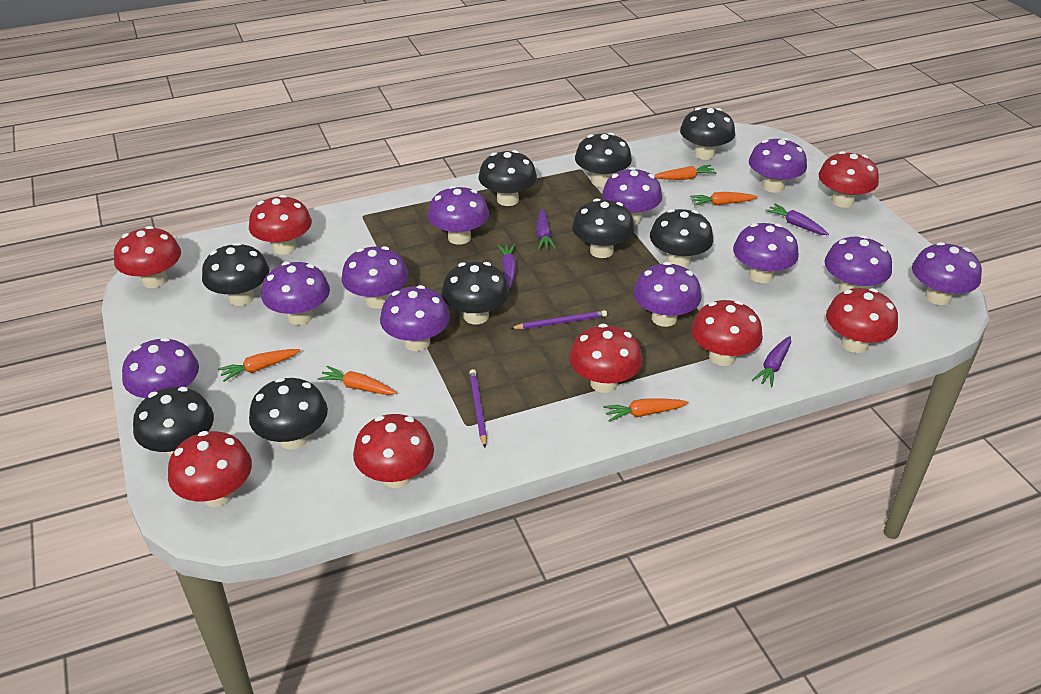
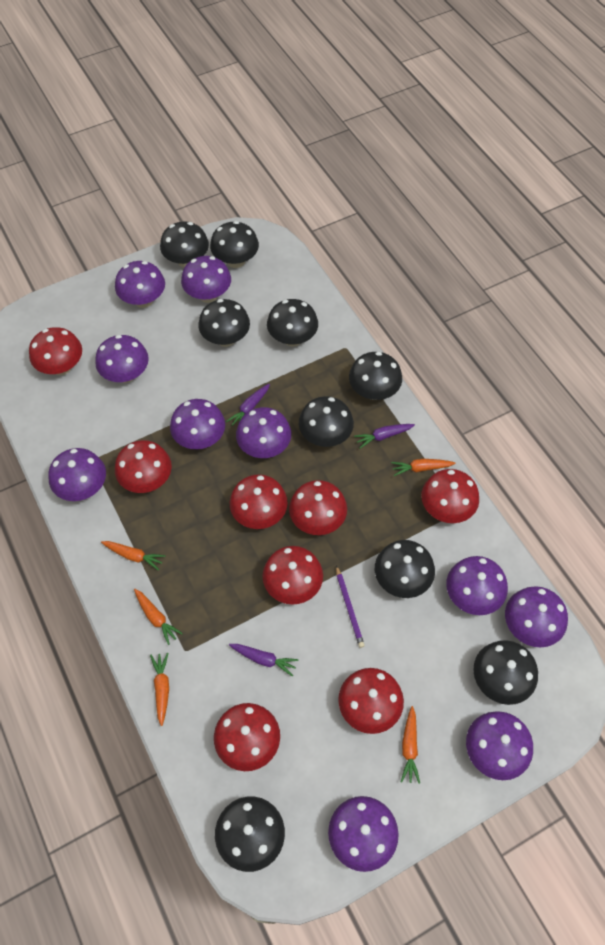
purple carrot: [497,244,517,289] [536,209,556,250] [752,336,791,387] [765,203,829,235] = 4 -> [226,384,270,426] [229,644,298,676] [354,424,415,449] = 3
purple mushroom: [122,337,199,398] [261,262,330,325] [342,246,408,309] [380,285,450,351] [428,186,489,245] [602,167,662,225] [633,262,702,327] [733,223,799,283] [749,138,807,193] [824,235,892,292] [912,242,982,305] = 11 -> [48,448,106,501] [95,335,149,383] [115,261,165,308] [170,399,225,449] [181,256,231,303] [236,407,291,458] [328,796,399,872] [446,556,508,615] [466,711,533,780] [505,586,568,648] = 10
purple pencil: [469,369,487,447] [511,310,607,329] = 2 -> [336,565,365,648] = 1

